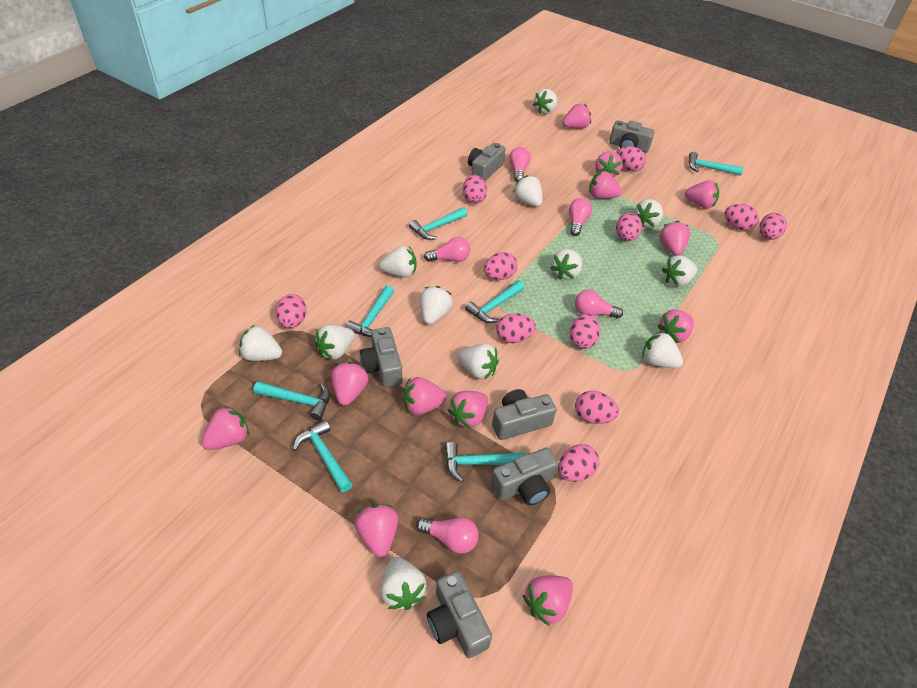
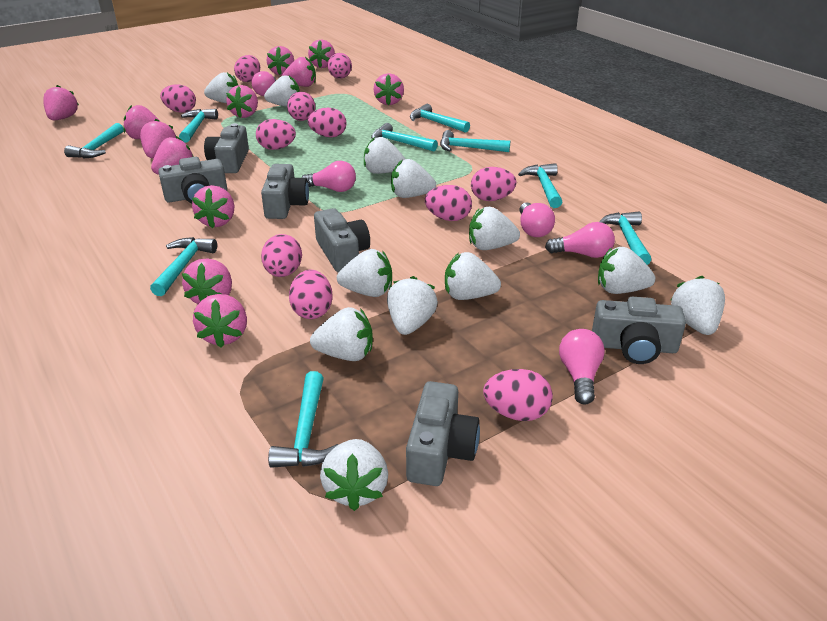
turquoise hammer: [253,382,330,420] [293,420,353,492] [346,285,394,337] [409,207,467,240] [445,442,526,482] [465,281,525,323] [688,152,743,176] = 7 -> [64,123,124,159] [150,237,217,296] [179,109,218,143] [268,371,338,468] [371,123,438,152] [410,104,470,133] [440,130,510,152] [518,163,562,208] [599,212,651,265] = 9

